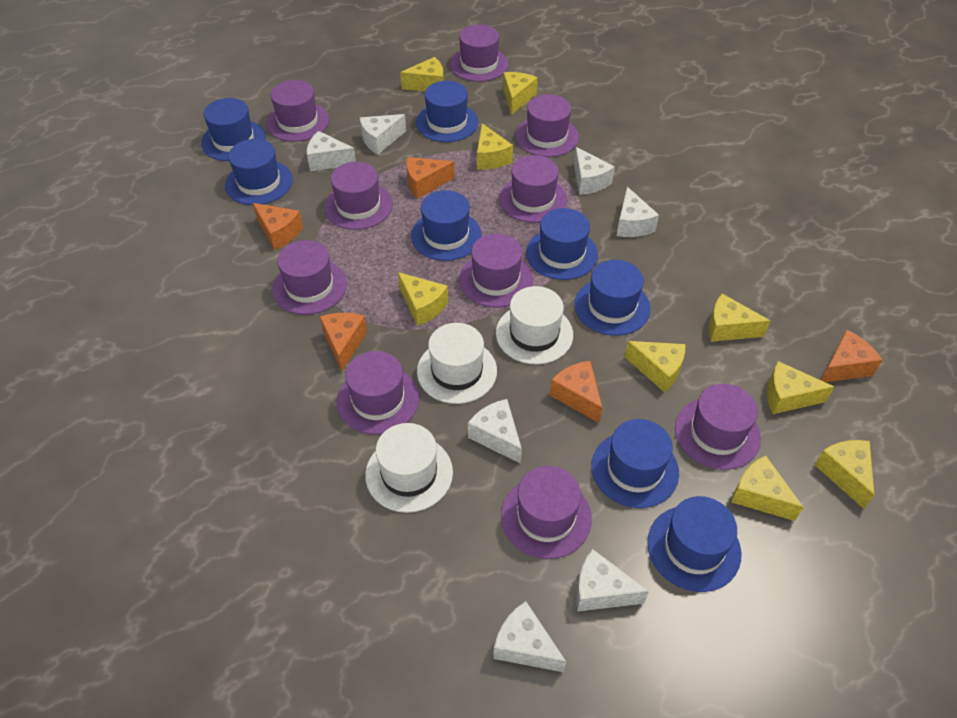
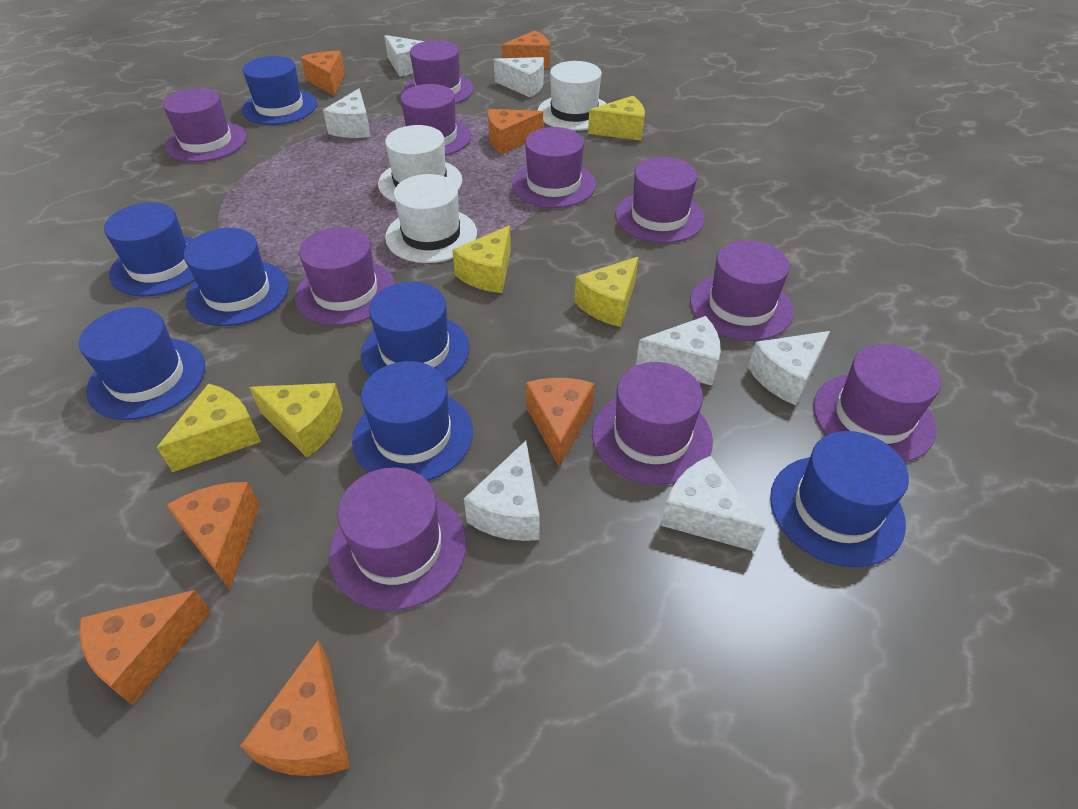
blue hat: [201,98,266,161] [225,139,293,205] [411,190,482,261] [416,81,478,142] [526,208,598,280] [574,260,650,336] [591,419,679,508] [647,496,741,592] = 8 -> [79,307,205,420] [104,202,195,296] [184,228,289,326] [242,56,317,125] [352,361,473,481] [361,282,469,381] [770,431,909,567] = 7
orange cheese: [253,203,303,250] [320,313,367,371] [406,157,455,199] [550,361,603,423] [821,330,882,382] = 5 -> [79,590,211,705] [166,482,260,589] [240,640,350,776] [301,51,345,96] [488,109,543,154] [501,31,550,68] [526,378,595,468] = 7
yellow cheese: [398,272,448,326] [400,57,444,92] [477,123,513,170] [503,72,538,115] [624,341,685,393] [709,294,770,342] [731,455,804,521] [767,361,834,414] [815,440,874,509] = 9 -> [157,383,261,472] [249,383,343,458] [452,226,511,293] [574,257,639,327] [588,96,645,141] = 5

